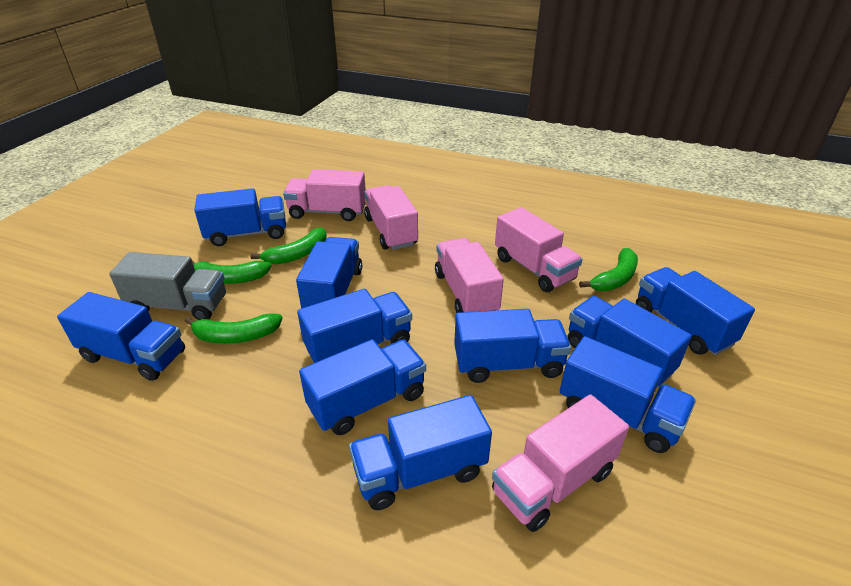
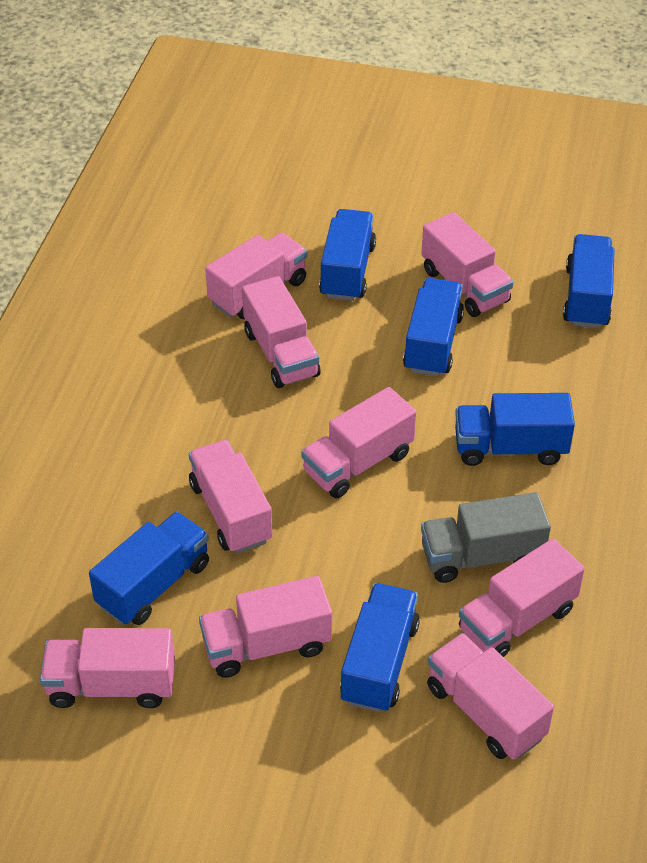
blue truck: [57,292,185,381] [194,188,286,246] [296,237,362,308] [297,289,412,363] [299,339,426,435] [349,395,492,510] [454,309,571,383] [560,336,696,453] [568,296,692,388] [636,267,755,355] = 10 -> [89,512,209,625] [319,209,376,301] [340,583,420,713] [403,278,464,377] [455,393,575,466] [563,234,615,328] = 6
green banana: [184,313,283,344] [192,261,272,284] [250,228,327,264] [579,248,638,291] = 4 -> none = 0
pink truck: [283,169,366,221] [364,185,418,250] [435,238,504,313] [492,394,629,532] [495,207,583,292] = 5 -> [40,628,175,708] [189,440,273,553] [199,576,332,678] [205,233,307,319] [242,276,321,388] [301,387,416,498] [421,212,513,317] [427,633,554,760] [459,539,585,657] = 9

